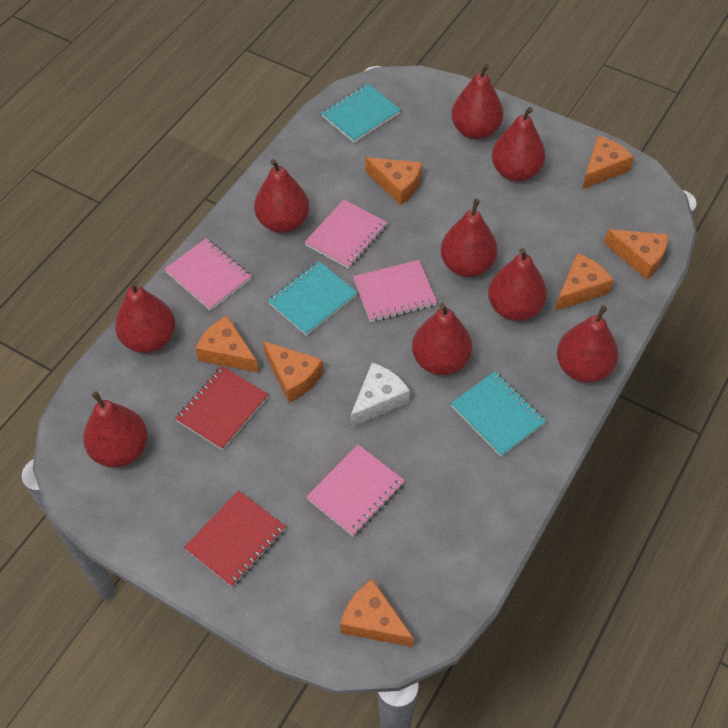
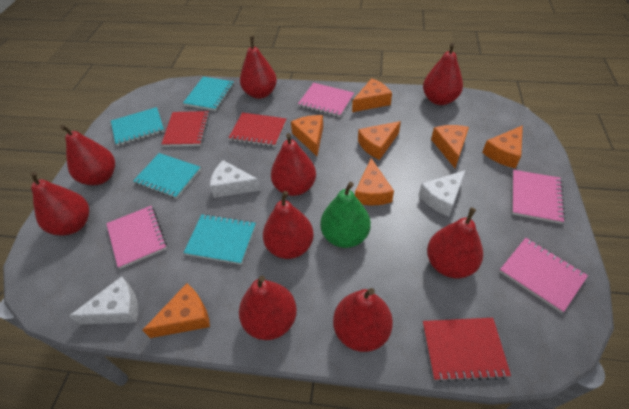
green pear: none = 0 -> [320,182,371,248] = 1
red notebook: [175,366,269,450] [184,490,286,587] = 2 -> [162,111,210,147] [229,112,286,147] [423,318,511,382] = 3
turquoise notebook: [268,261,357,336] [321,84,401,143] [451,372,546,457] = 3 -> [111,107,164,146] [133,153,201,199] [183,77,234,111] [183,214,256,265] = 4
white cheese: [350,363,410,427] = 1 -> [69,276,138,325] [210,160,261,198] [419,170,466,217] = 3

